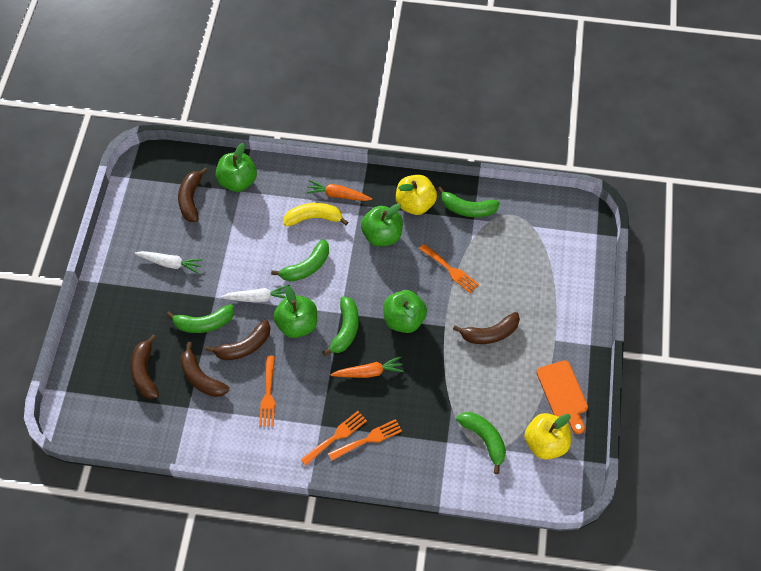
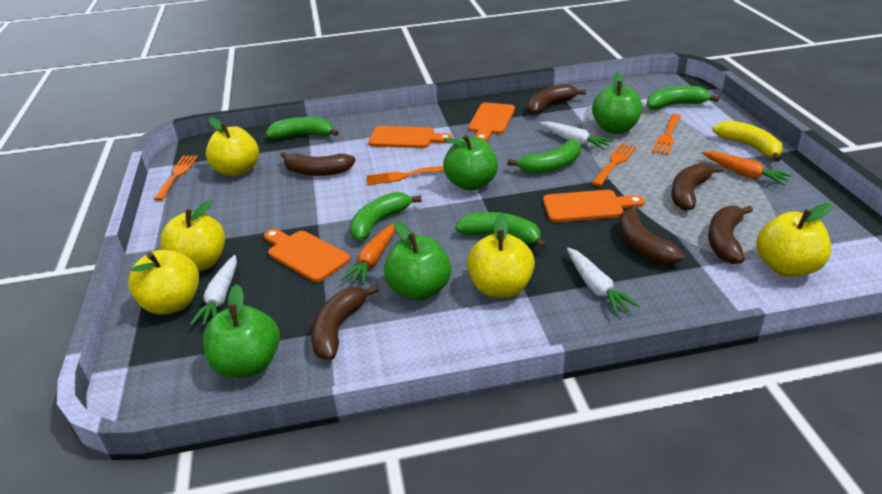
brown banana: [130,334,159,399] [178,167,208,222] [180,342,229,397] [206,320,270,360] [453,312,520,344] = 5 -> [280,152,355,176] [311,285,379,360] [528,84,586,115] [619,204,685,265] [671,163,723,211] [708,205,753,264] = 6
orange cutting board: [536,360,588,434] = 1 -> [264,229,351,282] [368,126,453,148] [468,103,515,142] [543,190,644,222] = 4
white carrot: [135,251,203,274] [220,285,290,303] = 2 -> [190,255,237,326] [540,121,614,150] [567,248,640,315] = 3
yellow apple: [396,175,437,215] [524,413,571,460] = 2 -> [128,250,199,315] [160,200,225,271] [206,117,259,176] [467,214,535,298] [756,203,832,277] = 5

